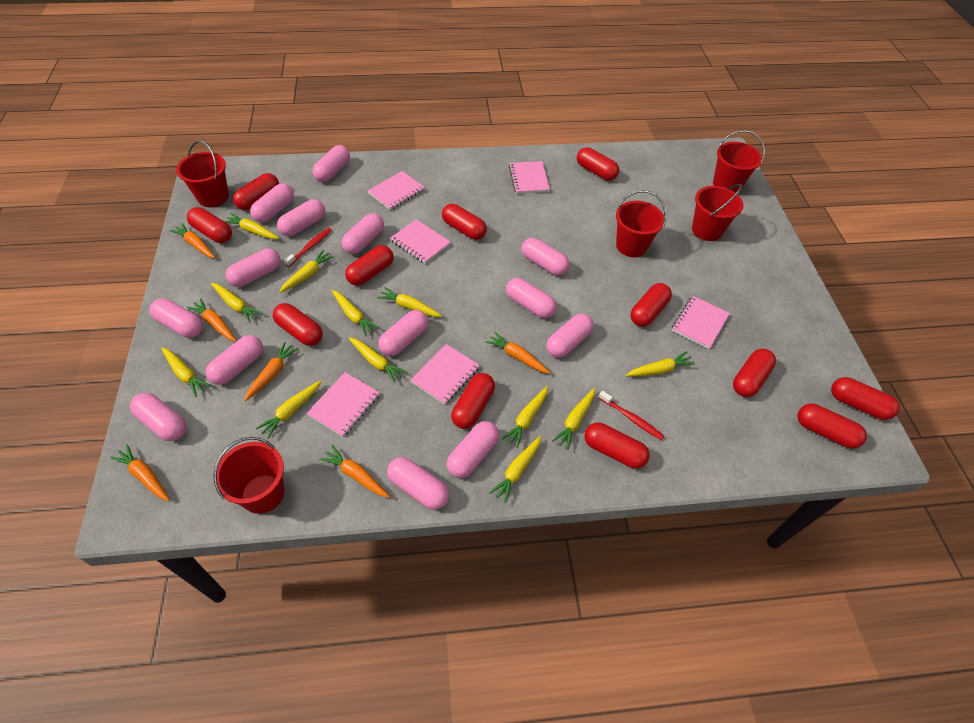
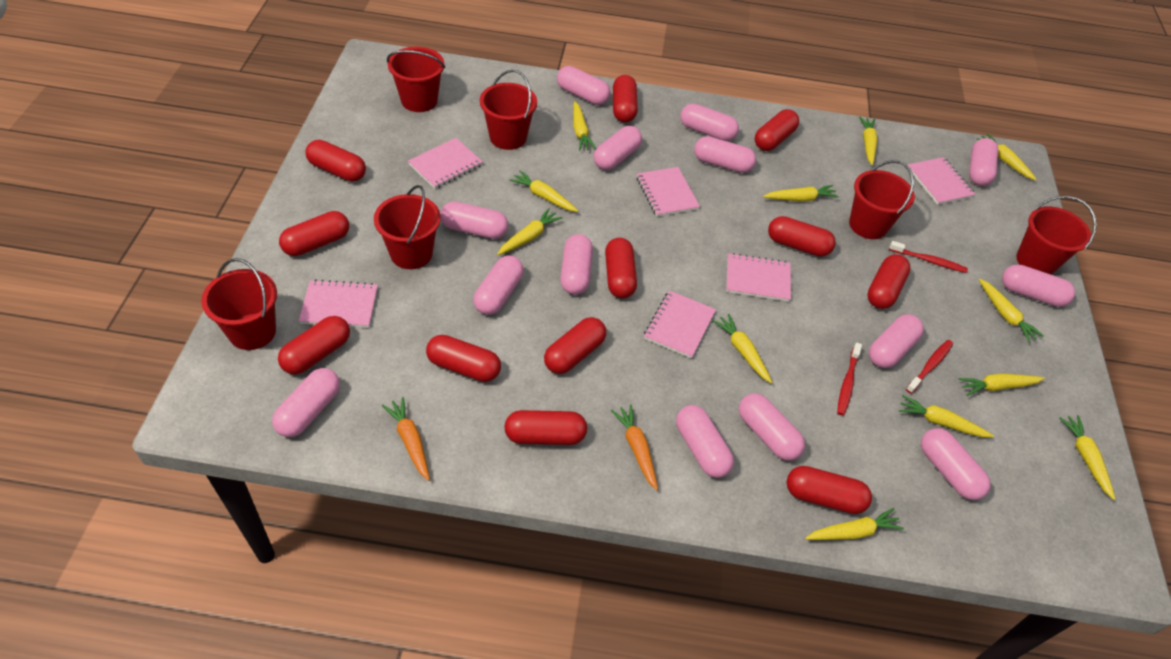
orange carrot: [110,444,170,501] [169,223,215,258] [187,298,237,342] [244,342,299,401] [320,445,390,498] [486,332,551,374] = 6 -> [382,397,430,481] [611,404,658,491] = 2
red bucket: [176,141,229,207] [213,437,284,514] [616,190,666,257] [692,184,744,241] [713,130,765,193] = 5 -> [201,258,277,350] [374,185,441,269] [387,47,445,112] [480,69,537,150] [849,160,915,239] [1016,196,1097,275] = 6
red toothbrush: [284,228,332,267] [598,391,664,440] = 2 -> [837,342,862,416] [889,241,968,273] [906,340,953,394] = 3

